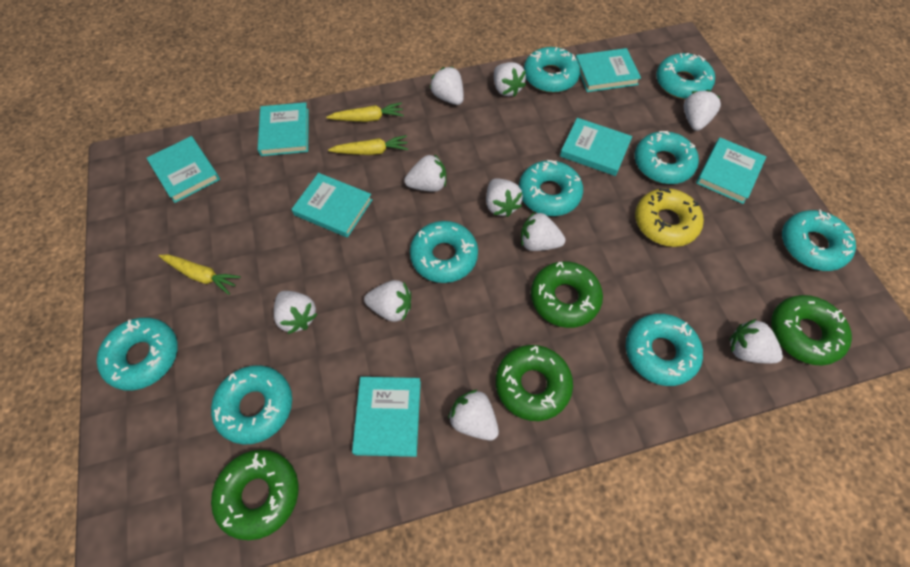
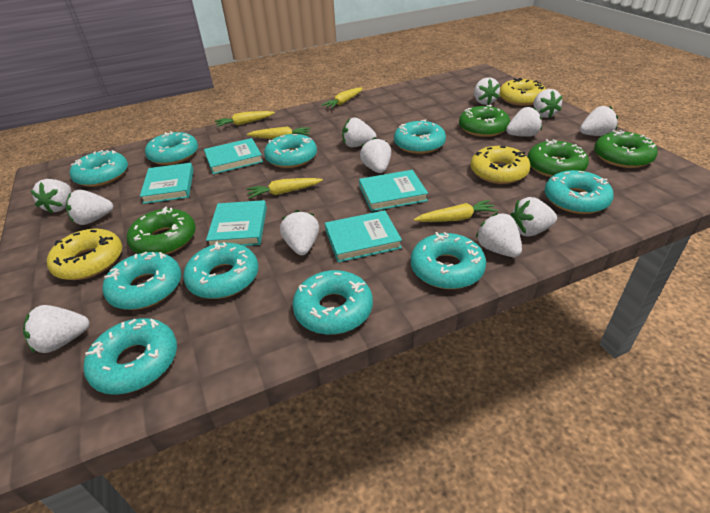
turquoise book: [147,136,220,203] [257,102,309,156] [291,173,373,238] [352,377,421,457] [560,118,632,176] [576,48,641,92] [696,137,766,204] = 7 -> [140,163,194,204] [204,138,263,174] [206,200,267,246] [325,210,402,262] [359,170,428,211] = 5
turquoise donut: [97,318,178,391] [211,365,292,444] [410,221,478,283] [519,160,583,216] [524,47,580,93] [626,314,703,386] [635,131,699,184] [656,53,715,99] [782,209,856,271] = 9 -> [70,150,128,187] [83,318,177,395] [102,252,181,310] [145,131,198,165] [183,242,258,299] [264,134,317,168] [292,270,373,335] [394,120,446,154] [411,232,486,289] [544,170,614,214] = 10
white strawberry: [274,291,318,334] [364,280,411,322] [404,154,446,192] [430,67,464,105] [448,390,499,441] [486,178,523,217] [494,62,526,97] [521,212,566,251] [684,90,721,131] [729,319,783,364] = 10 -> [23,305,90,353] [30,179,71,213] [66,190,113,225] [280,210,319,255] [342,118,376,147] [360,137,391,173] [474,77,500,105] [476,213,522,257] [506,107,542,137] [510,197,557,237] [533,89,563,118] [580,106,618,136] = 12
yellow carrot: [159,254,241,295] [326,102,404,122] [328,135,408,155] = 3 -> [215,111,275,127] [247,126,311,139] [247,178,323,199] [321,87,363,109] [414,200,498,222] = 5
yellow donut: [635,188,704,247] = 1 -> [47,229,122,280] [470,146,531,184] [499,78,546,106] = 3

